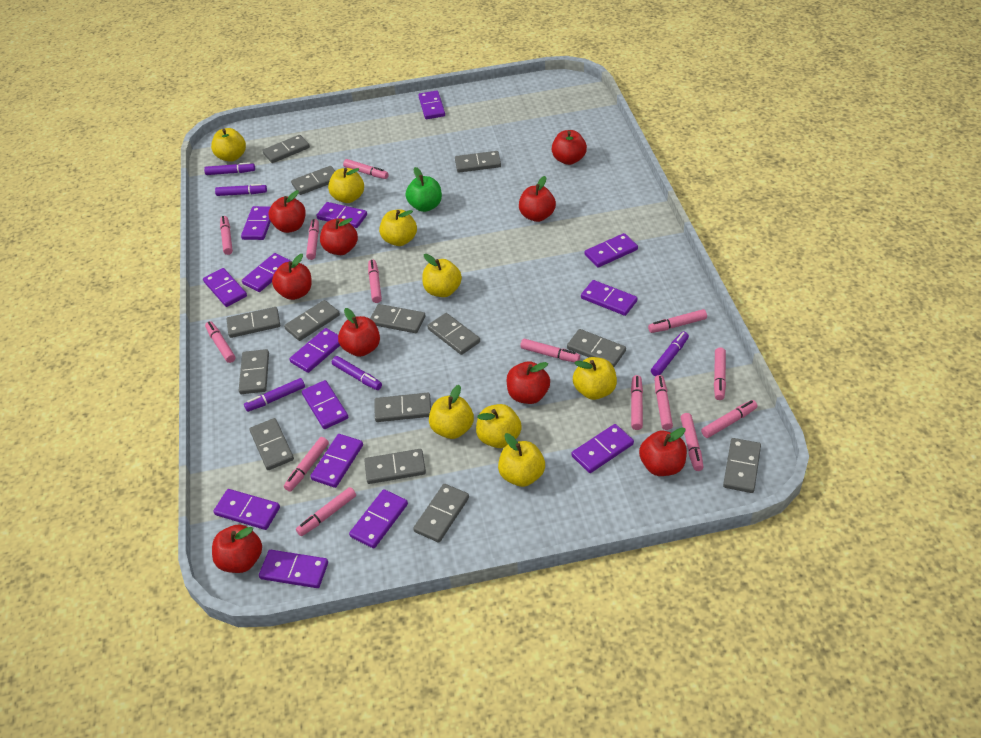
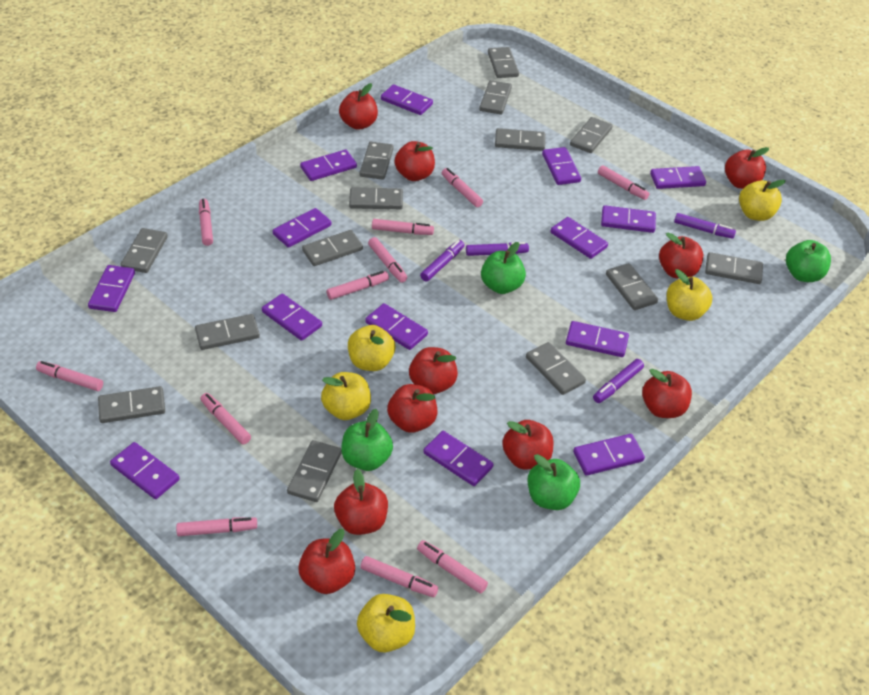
green apple: [406,167,442,212] = 1 -> [341,409,393,471] [481,242,526,294] [528,454,580,510] [786,240,831,282] = 4
pink marker: [205,321,236,363] [220,216,233,255] [284,437,329,492] [296,487,356,536] [306,219,319,260] [343,159,389,179] [368,260,382,303] [520,339,580,362] [631,375,643,430] [648,309,707,333] [655,375,673,430] [680,413,704,471] [701,400,758,438] [714,348,726,400] = 14 -> [36,361,103,391] [176,517,257,536] [199,199,213,246] [201,393,251,445] [326,271,389,300] [360,556,438,597] [368,237,407,283] [372,219,434,235] [417,540,488,593] [442,168,483,207] [598,165,650,200] = 11
purple marker: [204,162,255,175] [215,184,267,196] [244,378,305,412] [332,356,382,390] [651,332,689,376] = 5 -> [420,240,465,281] [466,242,529,256] [593,359,644,403] [674,213,736,239] = 4
red apple: [212,524,262,573] [269,190,306,233] [272,254,312,300] [320,218,358,255] [338,308,380,357] [507,361,550,404] [519,176,556,222] [552,130,587,165] [639,428,687,476] = 9 -> [298,529,355,594] [334,469,388,535] [339,83,378,130] [387,384,437,433] [394,141,435,181] [409,347,458,394] [502,420,553,469] [642,369,692,418] [659,233,703,279] [725,147,769,189] = 10
yellow apple: [211,128,246,162] [328,168,364,203] [379,209,417,246] [422,254,462,297] [429,385,474,439] [476,404,522,448] [498,433,545,487] [573,357,617,400] = 8 -> [321,372,371,420] [348,325,395,371] [357,594,415,652] [667,269,712,321] [739,180,786,221] = 5

